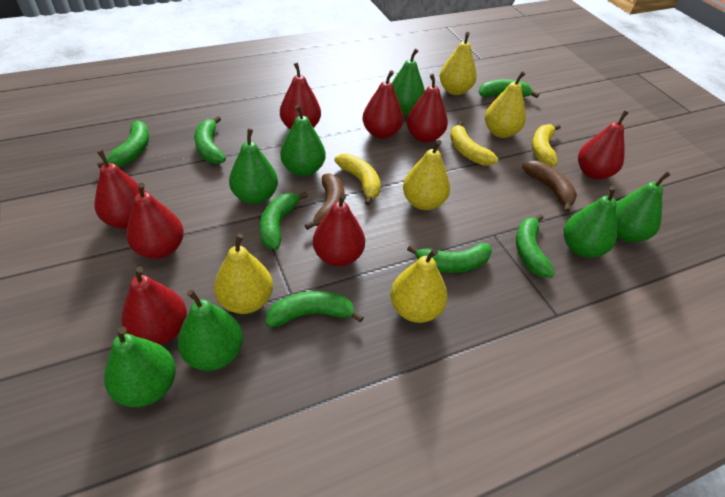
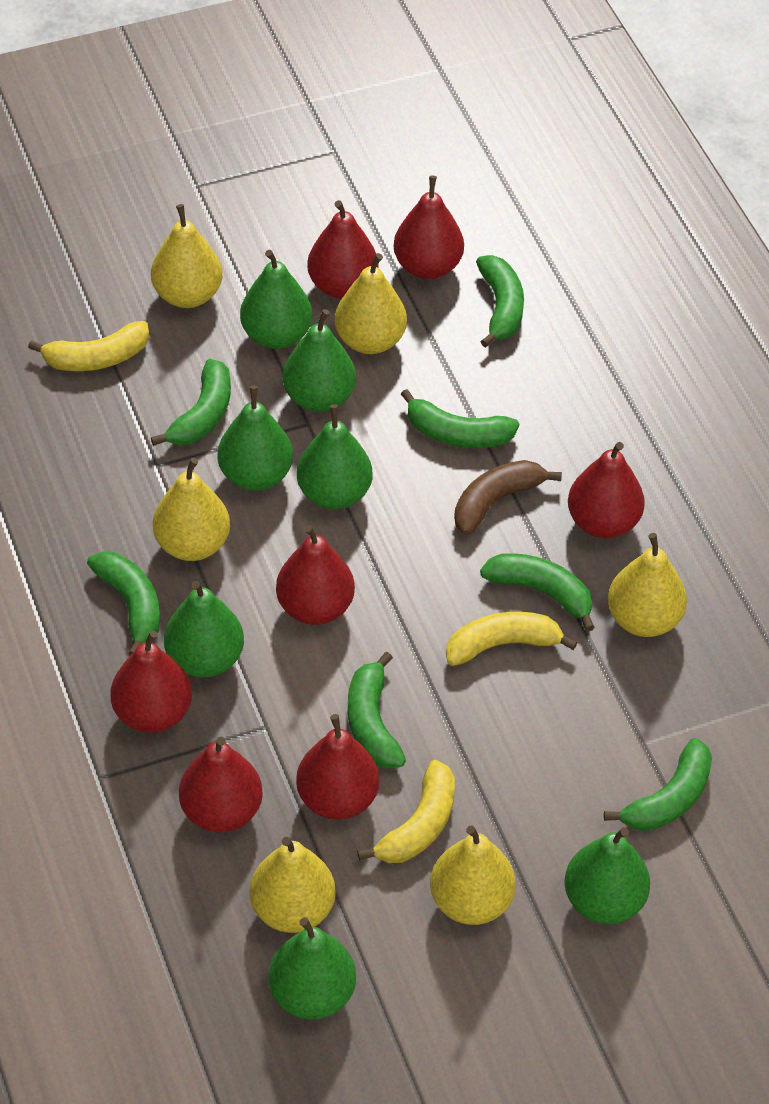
brown banana: [305,173,345,230] [522,161,577,213] = 2 -> [454,460,562,535] = 1
red pear: [94,150,146,229] [122,267,187,345] [126,183,184,259] [280,62,321,129] [313,193,365,266] [362,70,403,139] [407,74,448,143] [578,110,629,180] = 8 -> [111,630,192,733] [179,737,263,832] [276,525,355,625] [296,714,379,820] [307,200,378,299] [394,176,464,279] [568,442,645,538] = 7
yellow pear: [214,234,273,314] [390,248,448,323] [403,140,450,210] [440,32,477,95] [485,71,526,138] = 5 -> [151,204,222,308] [153,458,230,561] [250,837,336,933] [335,253,407,354] [430,825,516,925] [608,533,687,637] = 6

